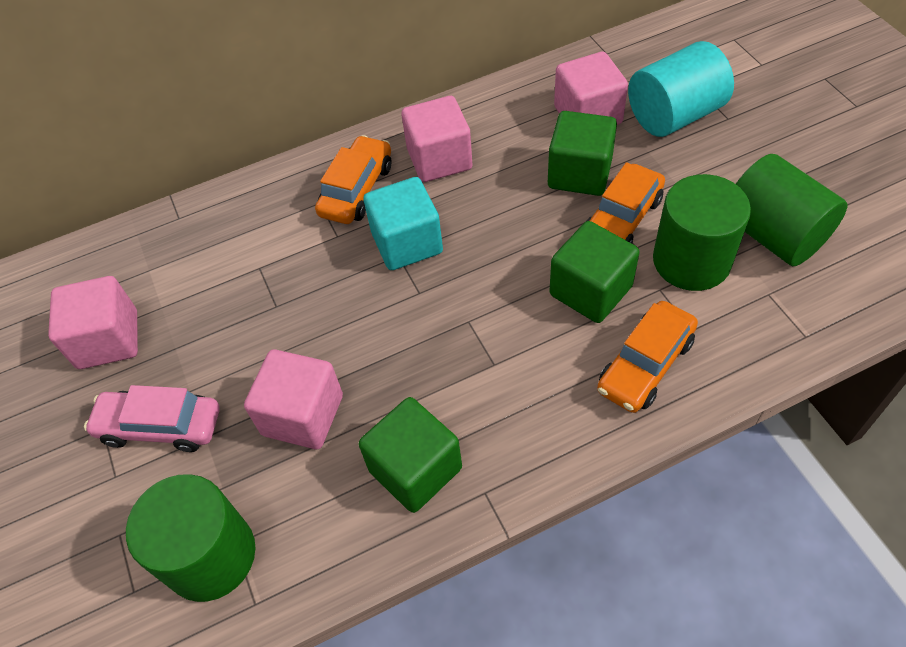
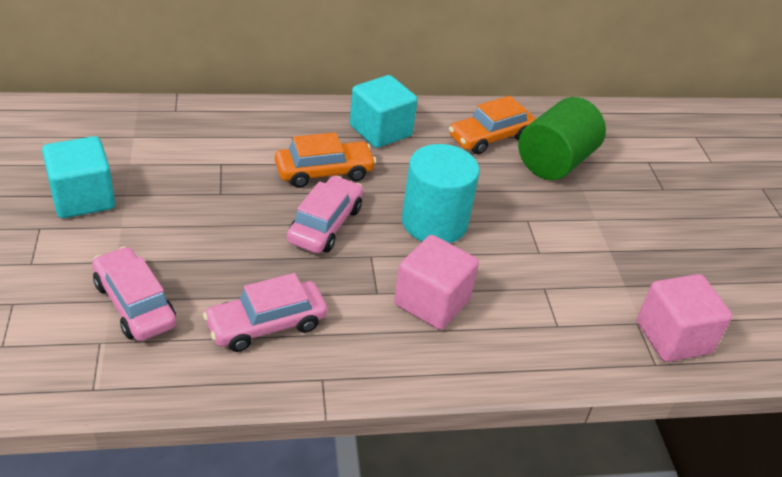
green cube: [359,397,462,513] [548,111,617,196] [550,221,640,323] = 3 -> none = 0
green cylinder: [126,474,255,602] [653,174,751,291] [736,154,848,266] = 3 -> [518,97,606,180] = 1
orange car: [315,135,392,224] [587,162,665,244] [597,301,698,413] = 3 -> [275,132,376,188] [449,96,536,154] = 2
pink car: [84,385,220,452] = 1 -> [92,246,176,341] [203,273,327,352] [287,176,363,253] = 3
pink cube: [48,276,138,369] [244,349,343,449] [401,96,472,182] [554,52,628,125] = 4 -> [394,235,479,330] [637,274,732,362] = 2
turquoise cube: [364,177,443,270] = 1 -> [42,136,115,218] [350,75,417,148] = 2

